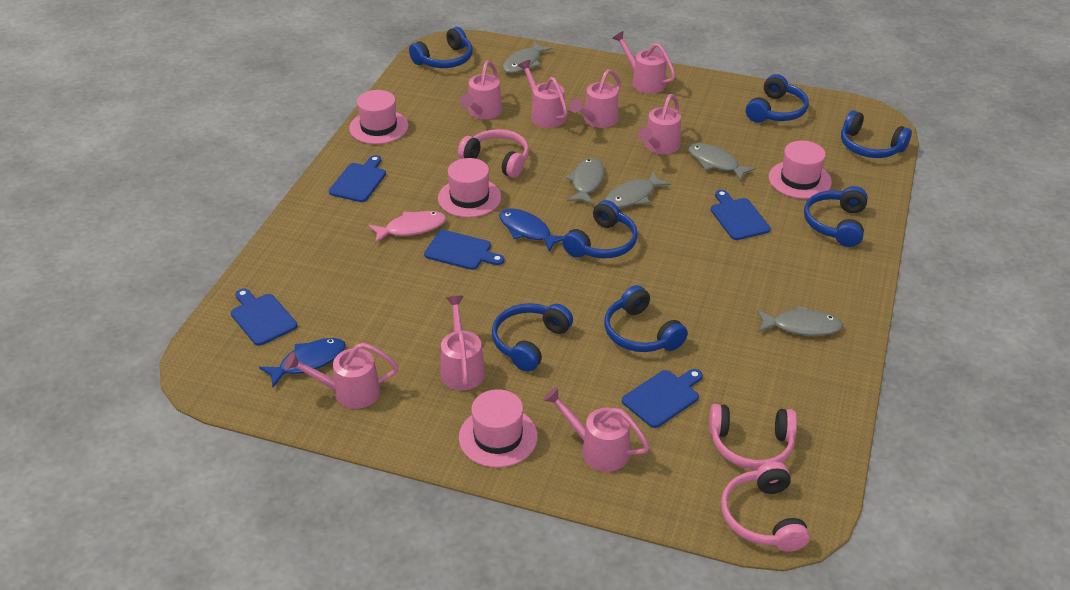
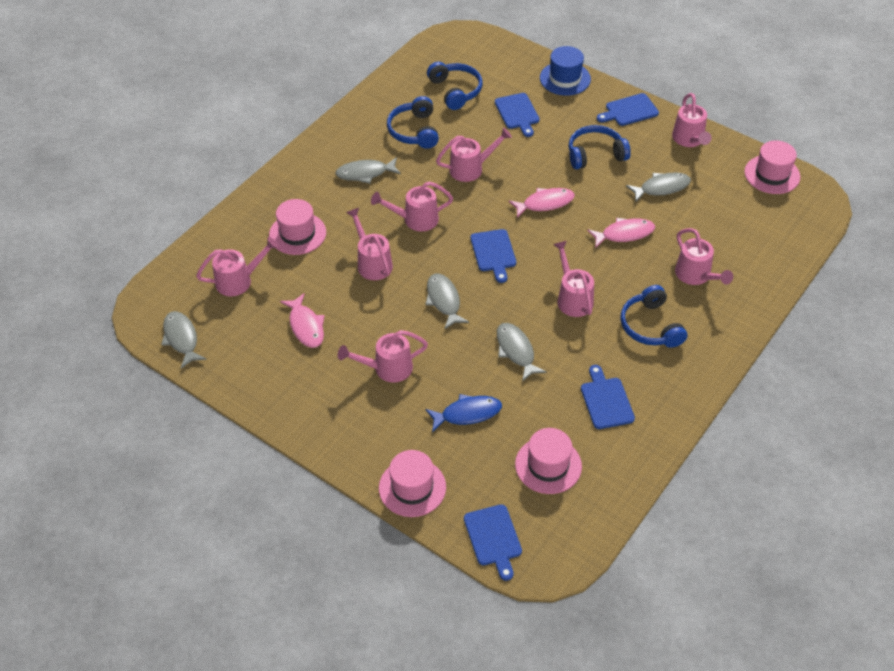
blue fish: [259,338,346,387] [499,208,564,252] = 2 -> [425,394,502,432] = 1
blue hat: none = 0 -> [540,46,591,96] = 1
blue headphones: [409,27,473,68] [492,303,573,372] [562,200,638,258] [604,285,688,352] [746,74,809,123] [804,186,868,247] [841,110,912,158] = 7 -> [387,96,439,149] [427,62,483,110] [569,125,631,169] [621,285,687,348] = 4
pink fish: [369,211,446,243] = 1 -> [280,293,325,348] [509,188,575,218] [587,218,655,248] = 3
pink headphones: [458,129,529,178] [709,404,797,470] [721,461,810,552] = 3 -> none = 0

